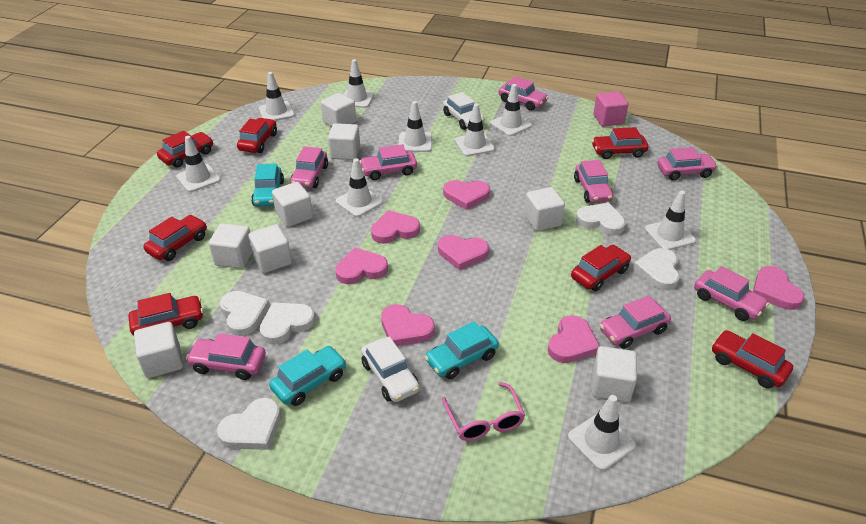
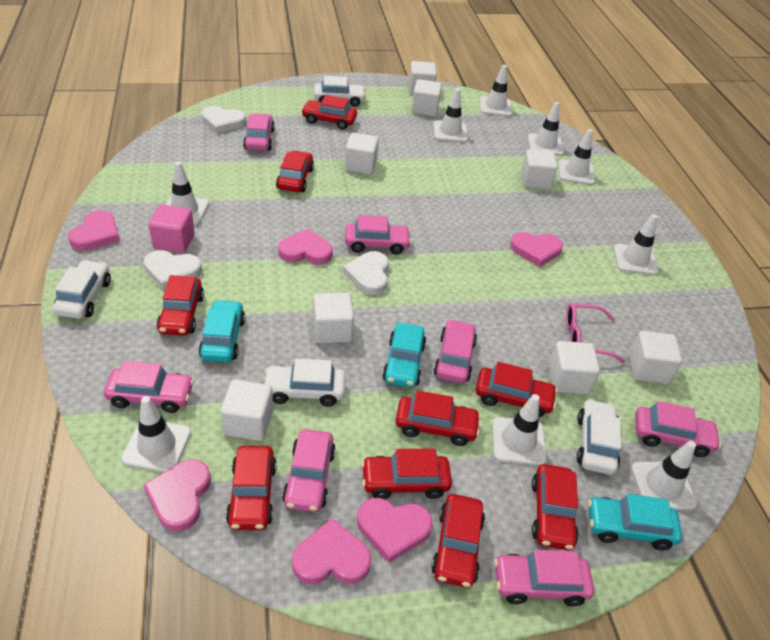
pink car: [186,333,266,380] [290,146,328,188] [359,144,417,180] [499,76,549,111] [574,160,613,203] [599,296,671,349] [657,147,718,181] [694,266,769,321] = 8 -> [104,361,194,413] [243,113,275,151] [282,429,336,512] [345,215,411,255] [434,319,477,383] [494,550,594,607] [635,401,721,457] = 7
pink heart: [335,248,388,284] [371,210,420,244] [381,304,435,346] [438,235,489,270] [443,180,490,210] [548,315,600,363] [753,266,804,310] = 7 -> [68,210,120,251] [144,459,211,531] [278,229,333,265] [292,519,371,584] [357,498,432,563] [510,232,563,267] = 6
red car: [129,293,203,336] [143,215,207,261] [157,131,213,168] [237,118,277,153] [571,245,631,291] [592,127,648,159] [712,330,793,389] = 7 -> [157,275,204,336] [226,446,277,530] [276,150,314,192] [301,95,357,129] [361,449,452,499] [396,390,481,446] [431,494,485,588] [476,362,558,417] [531,464,579,551] = 9
white car: [361,336,419,402] [443,92,485,130] = 2 -> [53,260,111,319] [264,358,346,406] [314,76,366,107] [577,399,621,475] = 4
white heart: [217,398,281,450] [220,291,270,336] [259,302,315,344] [576,203,626,235] [633,248,680,290] = 5 -> [144,250,202,290] [201,106,246,133] [343,251,389,295] = 3

